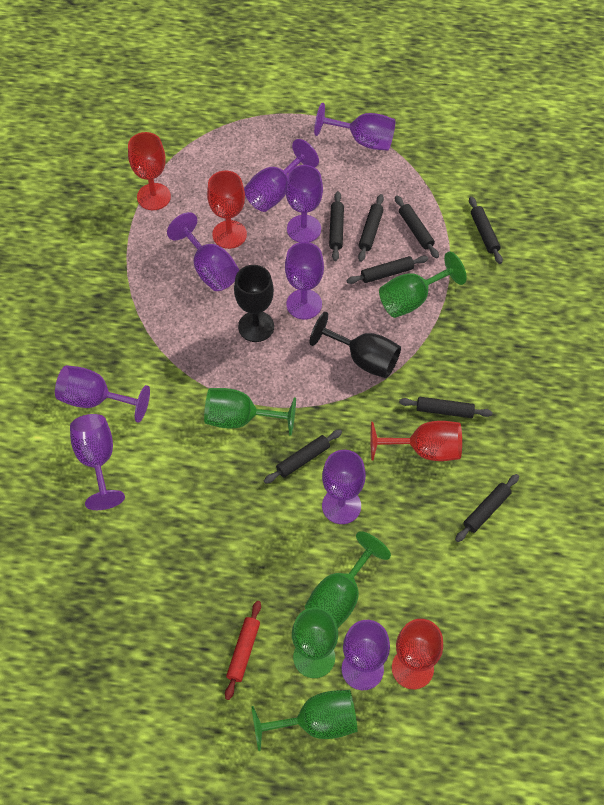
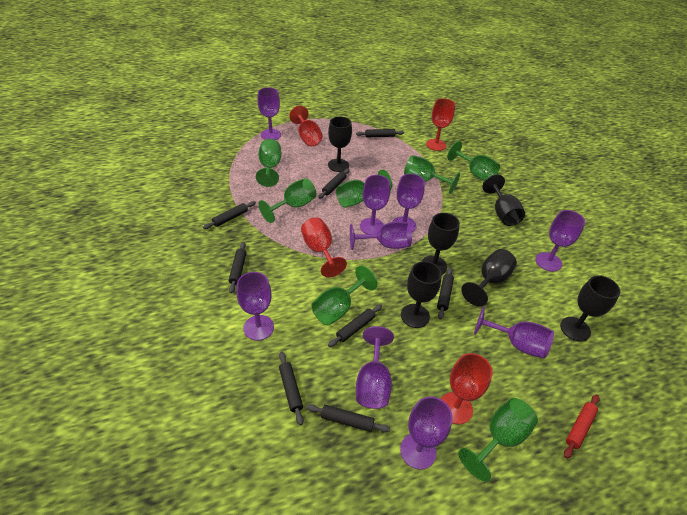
black goblet: [234,265,274,342] [310,312,401,378] = 2 -> [328,117,352,172] [401,261,442,328] [421,213,460,274] [461,249,517,306] [482,175,525,226] [560,275,621,341] = 6
green goblet: [204,388,296,435] [251,690,358,751] [292,607,338,678] [305,531,391,628] [379,252,467,318] = 5 -> [256,139,281,187] [258,178,316,223] [311,266,377,325] [336,169,392,207] [404,155,460,194] [447,141,500,181] [458,398,538,482] = 7

